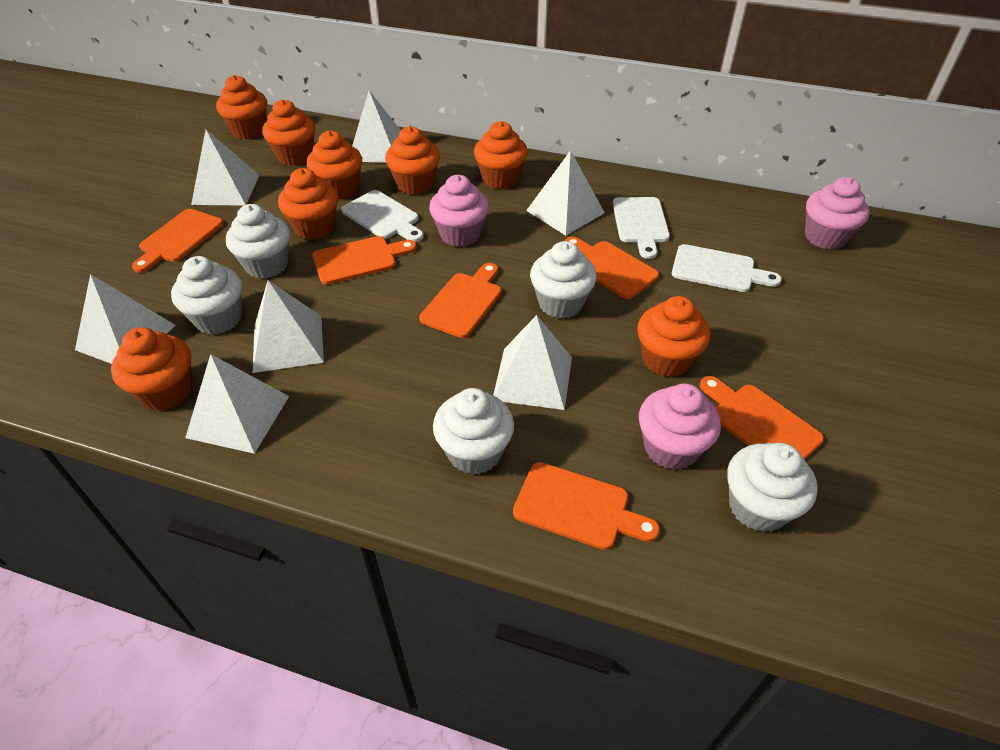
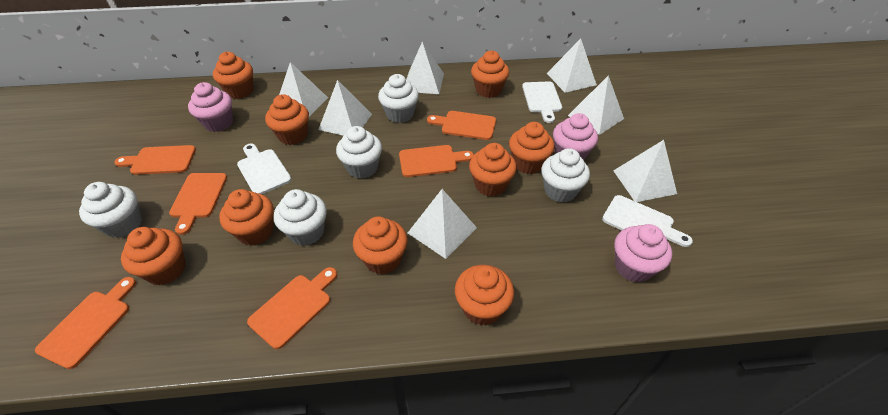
orange cupcake: [111,327,193,411] [216,75,267,139] [262,99,315,166] [278,168,338,240] [307,131,362,199] [385,126,440,195] [474,121,528,189] [637,296,710,377] = 8 -> [121,227,186,285] [213,52,253,99] [219,189,274,246] [265,94,309,145] [353,216,408,275] [455,265,514,325] [469,143,517,197] [471,51,509,98] [509,122,555,174] = 9

